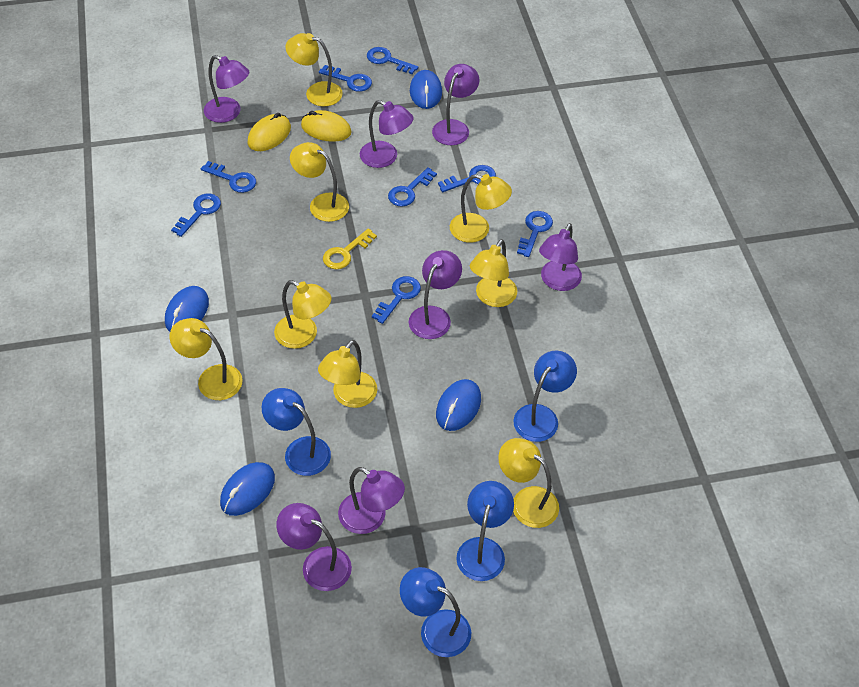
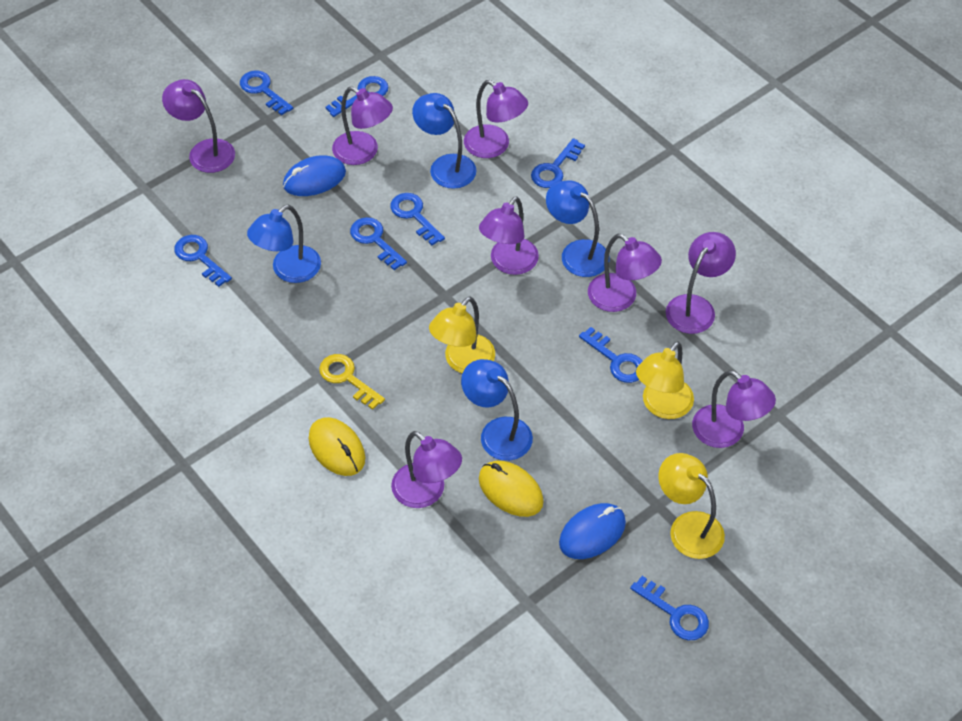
blue mouse: [165,286,209,332] [220,462,275,516] [410,70,442,109] [436,379,481,431] = 4 -> [283,155,346,196] [559,503,626,559] = 2
purple lamp: [204,55,249,123] [276,503,352,591] [338,467,405,534] [360,100,413,168] [409,250,462,339] [432,64,479,145] [539,223,582,291] = 7 -> [162,79,235,173] [332,86,393,165] [391,431,462,508] [464,80,528,158] [479,196,539,275] [588,234,662,312] [666,232,736,334] [692,370,776,448] = 8
yellow lamp: [170,318,243,400] [274,280,332,349] [286,33,343,107] [290,142,349,222] [318,340,377,408] [450,174,512,243] [470,239,517,307] [498,438,559,528] = 8 -> [429,296,495,373] [636,341,694,419] [658,453,725,559] = 3

